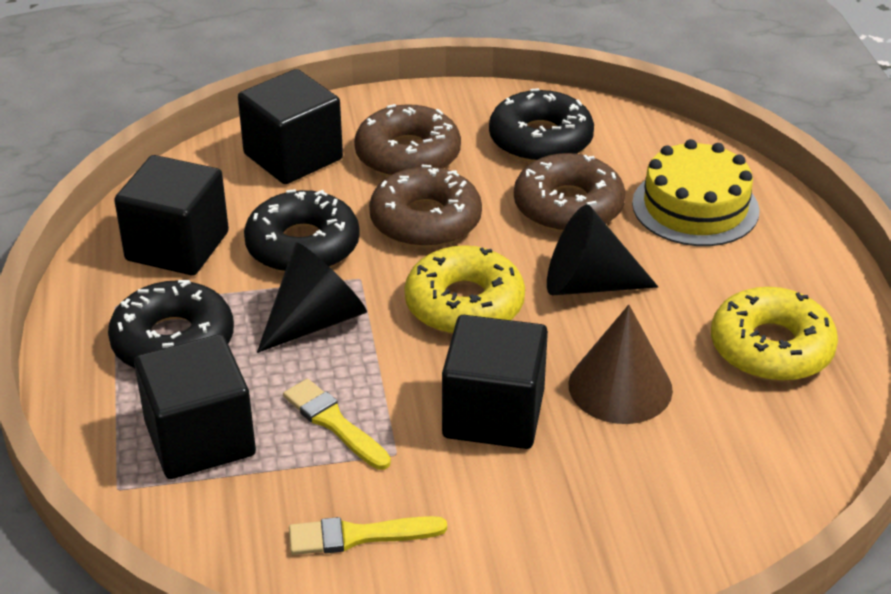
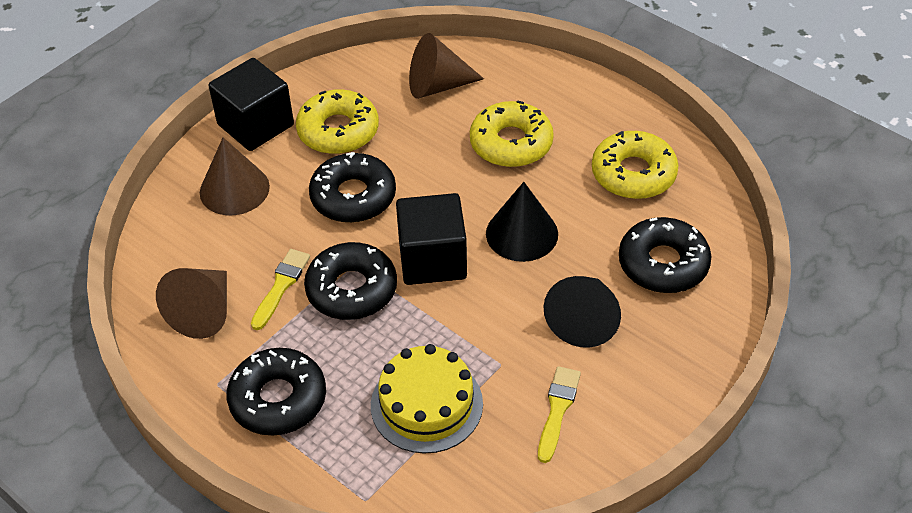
black cube: [114,155,229,275] [134,334,256,479] [238,69,343,184] [442,315,548,449] = 4 -> [209,58,294,151] [396,193,467,285] = 2
black donut: [108,280,234,368] [244,189,360,273] [489,88,594,162] = 3 -> [226,348,326,435] [304,242,397,320] [309,152,396,223] [619,217,711,293] = 4
brown cone: [569,305,673,424] = 1 -> [156,268,227,339] [200,137,270,215] [409,33,484,99] = 3
brown donut: [354,104,461,177] [369,165,482,248] [514,153,626,232] = 3 -> none = 0
yellow donut: [404,245,525,335] [711,287,838,382] = 2 -> [296,89,379,154] [470,100,554,167] [592,131,678,199] = 3

